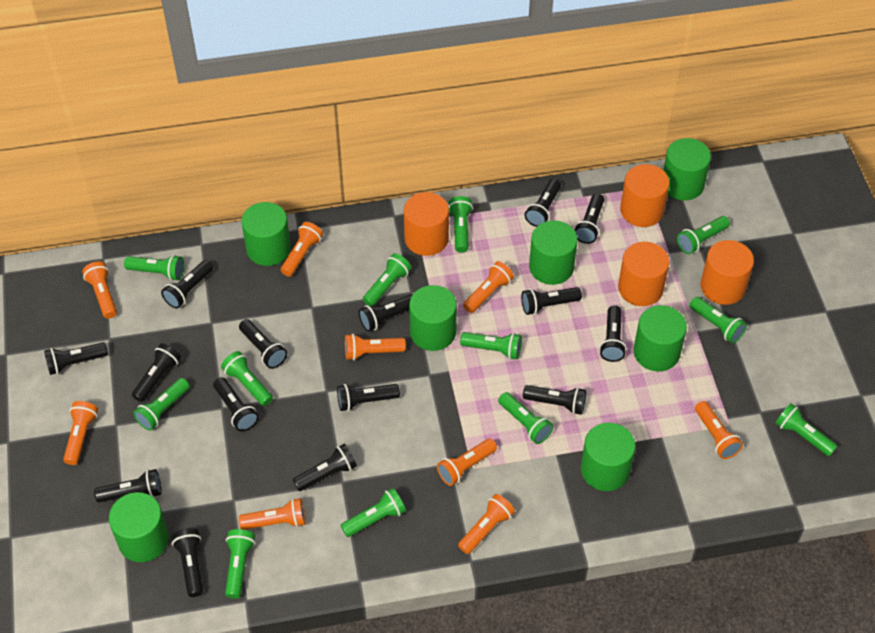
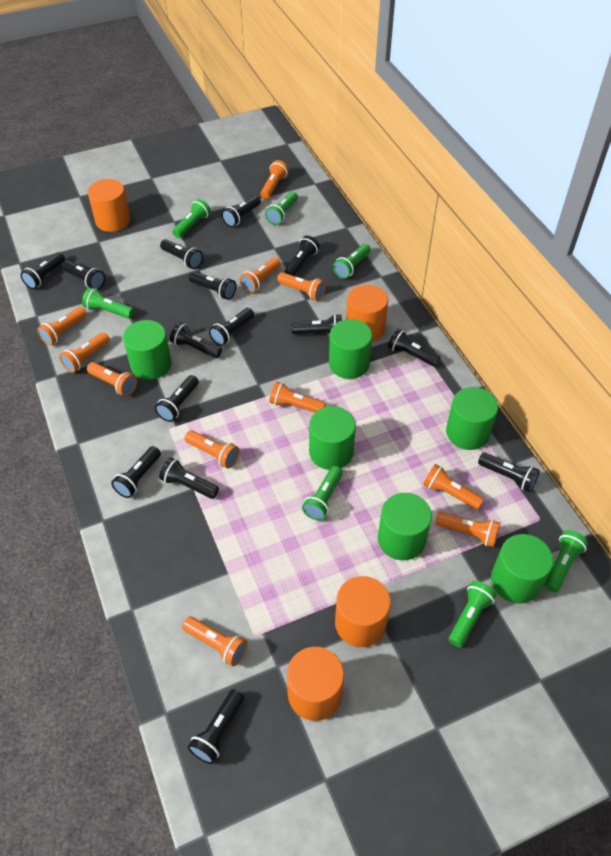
green cylinder: [109,492,169,562] [241,202,291,266] [409,285,457,351] [529,220,578,285] [581,423,636,491] [633,305,687,372] [663,138,711,200] = 7 -> [123,320,172,380] [309,406,356,470] [329,319,372,379] [378,493,432,560] [446,387,498,450] [491,534,553,604] = 6
green flashlight: [124,255,184,281] [133,378,190,431] [221,351,273,406] [225,529,255,599] [341,488,406,537] [363,253,411,306] [448,196,473,253] [460,332,522,360] [498,392,554,444] [677,216,730,254] [690,297,747,343] [775,403,838,456] = 12 -> [82,287,134,319] [172,199,211,238] [265,191,298,225] [302,466,343,520] [333,244,371,279] [449,581,497,647] [544,530,588,593] = 7
orange flashlight: [63,401,98,465] [82,261,117,319] [239,498,306,530] [281,222,323,277] [345,334,406,360] [437,438,497,486] [458,494,515,554] [463,261,514,313] [695,401,743,459] = 9 -> [37,307,87,346] [59,332,110,373] [87,362,137,396] [182,617,248,666] [185,431,240,469] [240,257,281,293] [260,160,289,199] [269,381,326,412] [277,272,326,301] [423,464,484,510] [436,511,500,547] = 11

